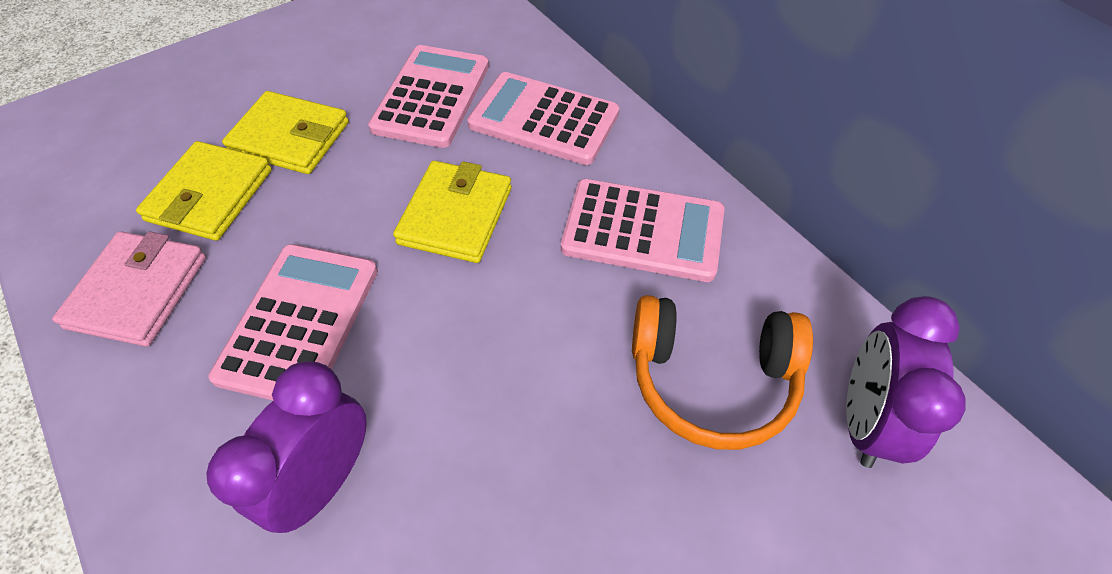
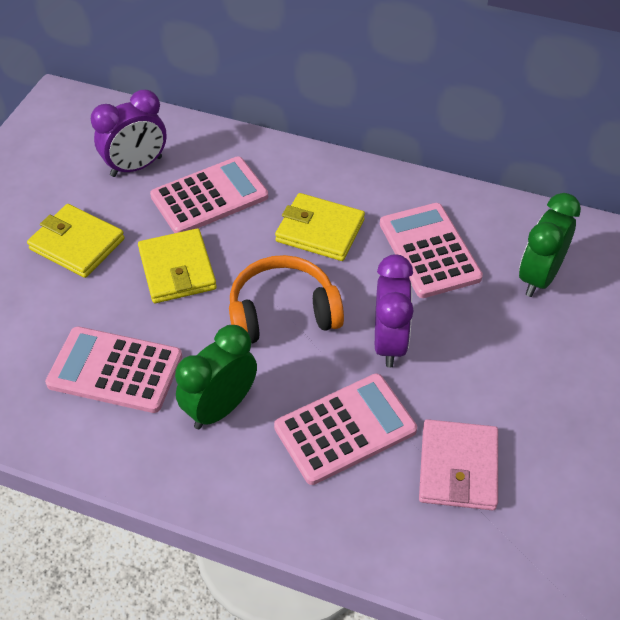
green clock: none = 0 -> [175,325,257,429] [519,193,581,297] = 2

